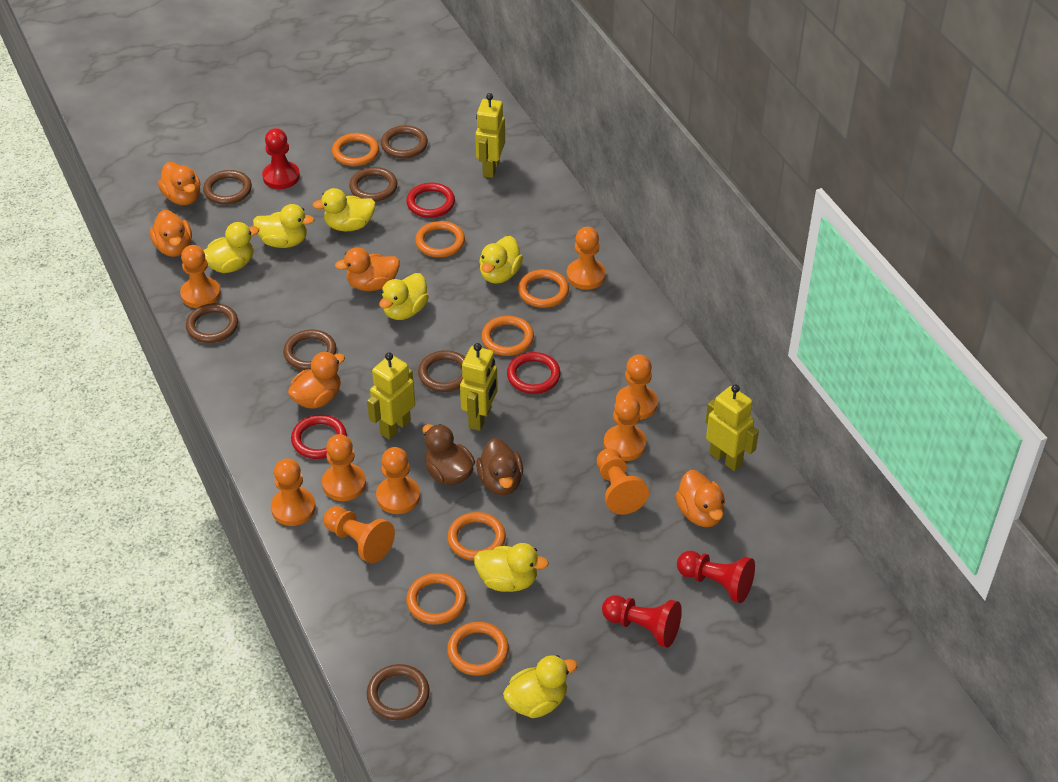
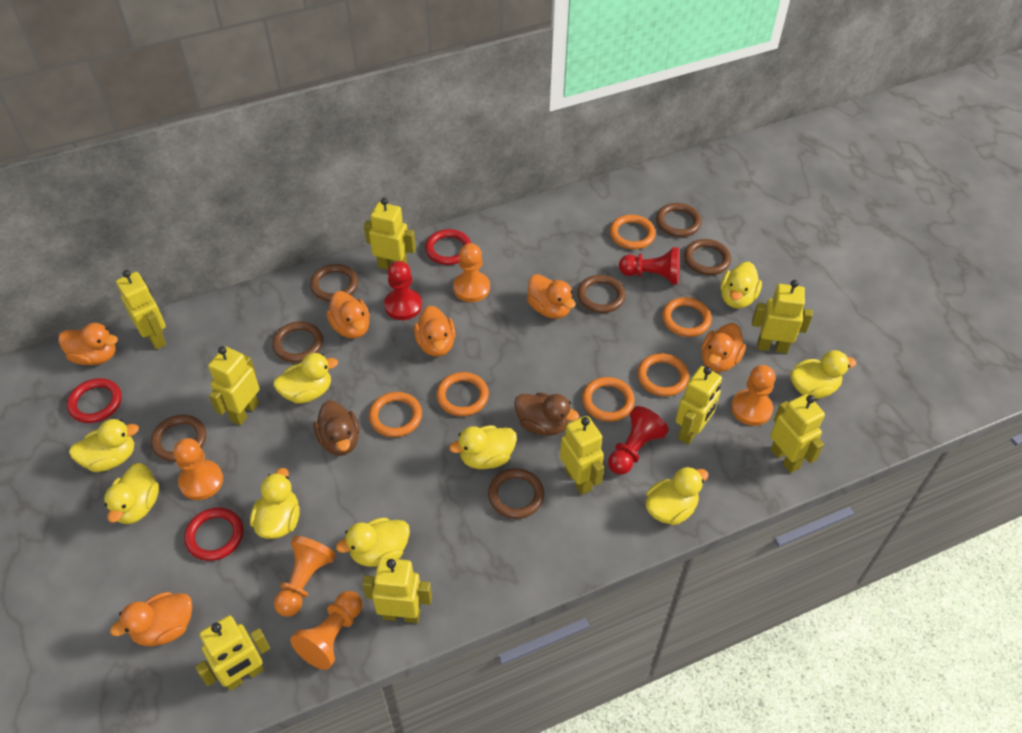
orange duck: [150,210,192,257] [158,162,200,205] [288,352,345,409] [335,247,400,291] [675,470,725,527] = 5 -> [58,323,118,365] [110,592,192,647] [326,291,370,338] [414,306,456,357] [527,274,576,319] [701,323,746,372] = 6
orange pawn: [180,245,221,308] [271,459,316,526] [322,434,366,501] [323,506,395,563] [376,447,420,514] [567,227,606,290] [597,449,649,515] [604,395,647,461] [616,354,658,420] = 9 -> [173,438,223,500] [274,536,336,617] [290,591,362,670] [453,243,490,302] [731,365,775,426] = 5
orange ring: [332,133,379,166] [406,573,467,625] [415,221,465,258] [447,512,506,561] [447,622,509,676] [481,316,534,356] [518,269,569,308] = 7 -> [369,392,422,437] [436,372,489,416] [582,377,635,422] [610,215,656,250] [637,353,689,396] [662,297,712,337] = 6
yellow duck: [203,222,259,273] [253,204,315,248] [312,188,376,231] [379,273,429,320] [474,543,549,592] [479,236,523,284] [503,655,577,718] = 7 -> [69,419,139,472] [104,463,159,524] [250,468,300,539] [273,353,338,404] [336,517,410,567] [449,425,517,469] [645,467,709,525] [721,262,762,308] [790,350,856,399] = 9
yellow robot: [367,352,415,440] [460,343,498,431] [475,93,505,178] [705,384,759,471] = 4 -> [116,270,166,350] [195,615,270,691] [208,346,260,426] [362,558,432,623] [364,198,416,270] [560,416,604,495] [675,366,722,445] [752,280,813,353] [770,394,825,473] = 9

